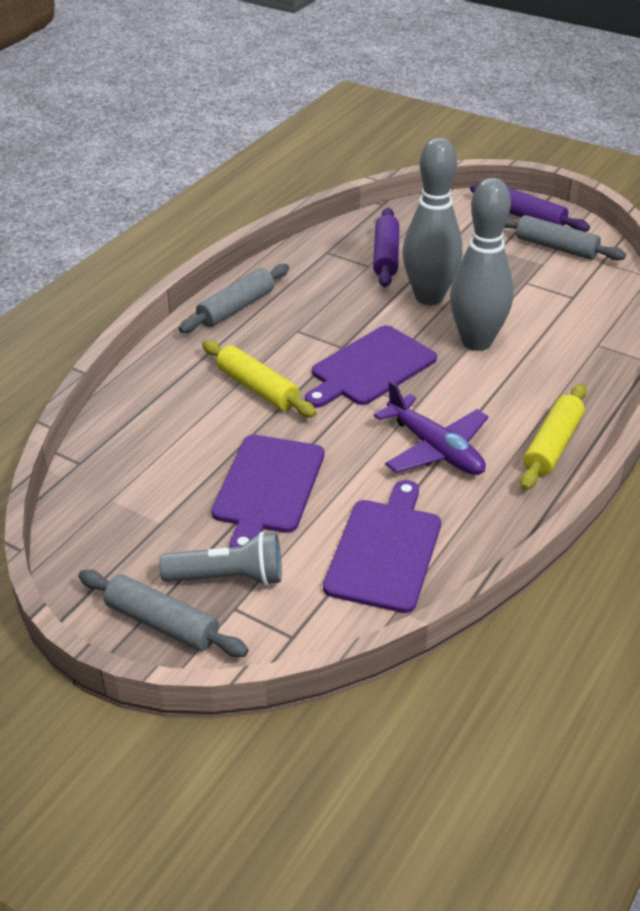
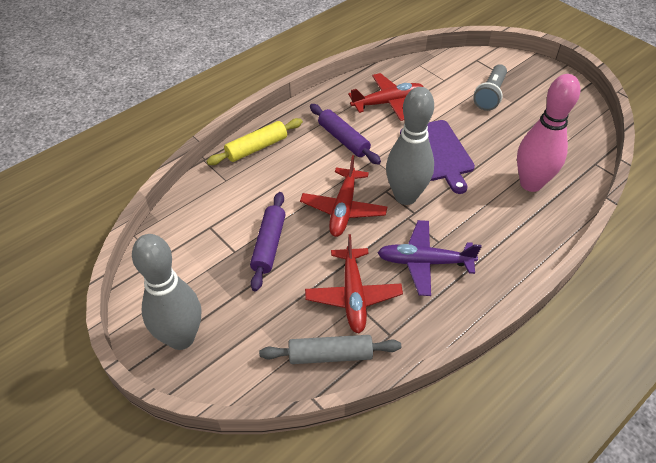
grey rolling pin: [78,570,249,657] [178,264,289,333] [504,215,626,261] = 3 -> [259,335,401,364] = 1
pink bowling pin: none = 0 -> [517,74,580,192] = 1
purple cutting board: [211,435,324,547] [305,325,437,408] [323,480,441,613] = 3 -> [400,120,475,194] = 1
red plane: none = 0 -> [300,155,388,237] [305,234,403,334] [348,73,425,121] = 3
yellow rolling pin: [202,340,317,417] [520,383,587,490] = 2 -> [207,118,303,165] = 1

